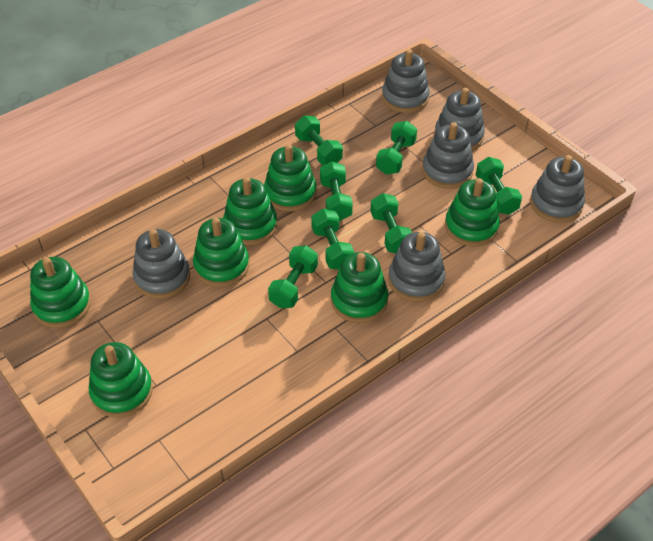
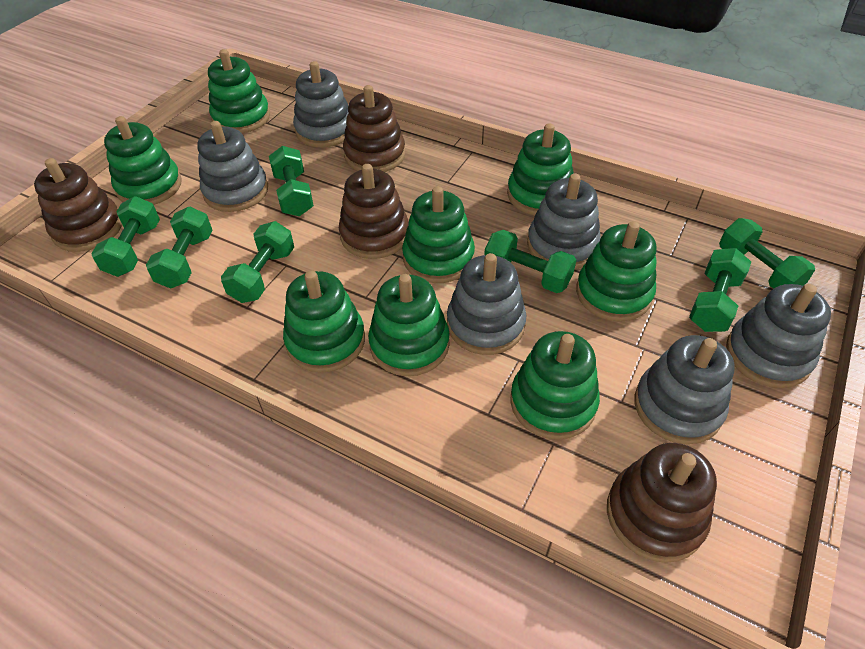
brown stacking toy: none = 0 -> [34,158,122,252] [339,164,409,259] [343,85,405,172] [607,443,717,563] = 4
green stacking toy: [30,257,91,328] [89,342,153,418] [193,218,249,287] [223,177,277,245] [264,144,316,212] [331,252,388,323] [445,178,500,247] = 7 -> [104,116,182,205] [208,49,270,133] [283,270,365,373] [368,274,450,376] [402,186,475,283] [507,123,574,215] [510,331,600,440] [576,221,657,322] = 8

